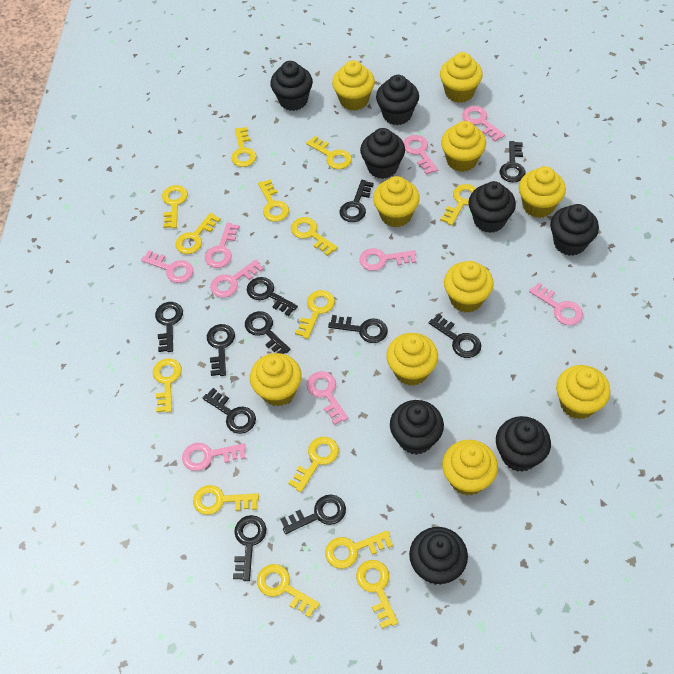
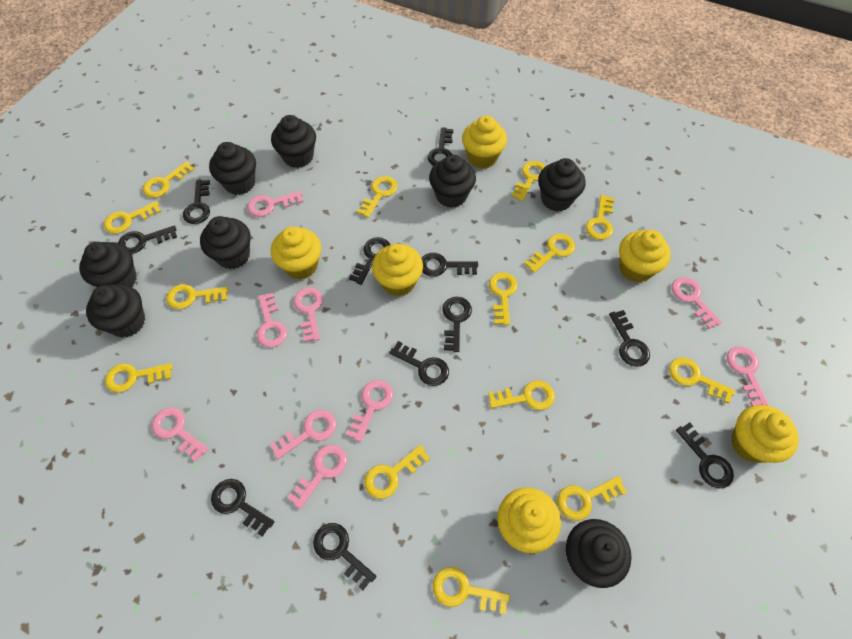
yellow cupcake: [250,353,302,406] [332,60,375,111] [373,176,420,227] [386,333,438,386] [440,52,483,103] [441,121,486,172] [442,440,498,495] [444,261,494,313] [519,166,566,218] [556,365,610,419] = 10 -> [271,227,321,280] [372,244,423,297] [462,116,507,169] [498,488,561,553] [619,230,671,283] [731,405,799,463] = 6

